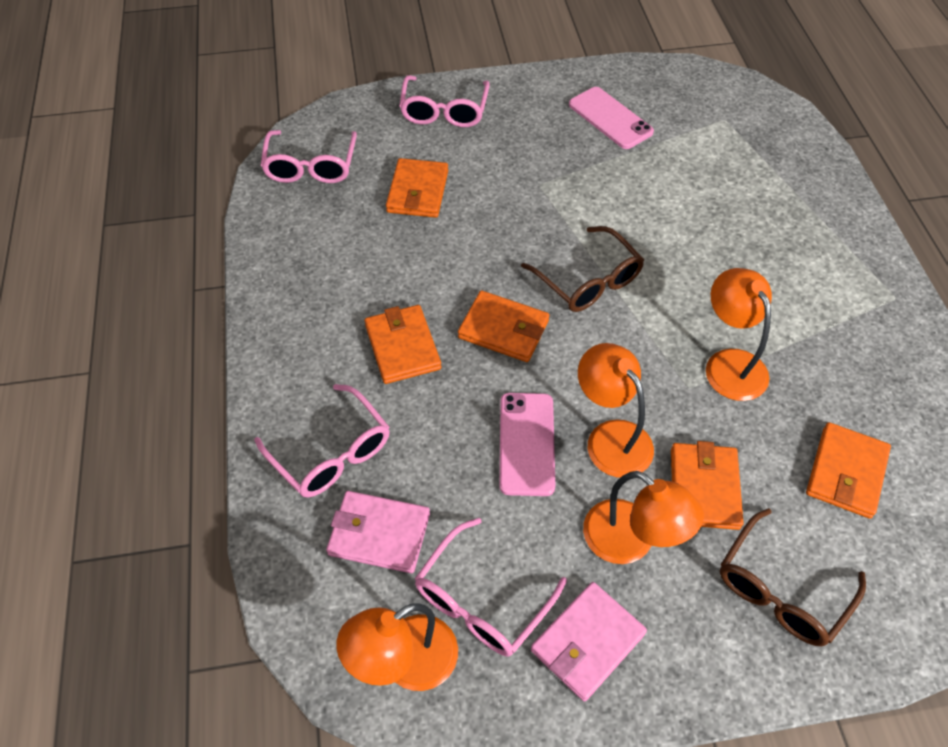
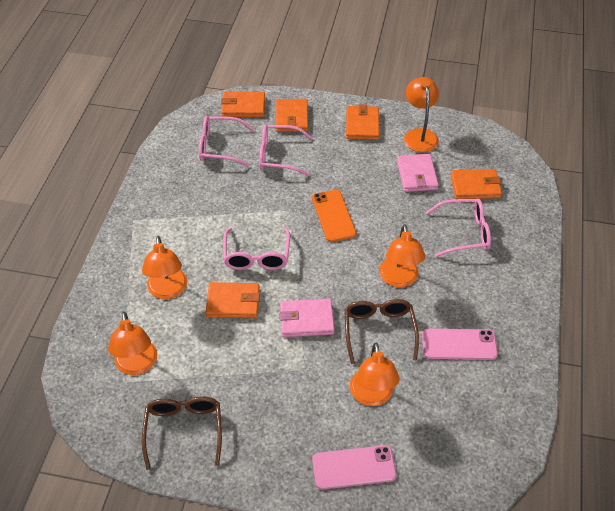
orange lamp: [336,603,458,691] [578,343,654,478] [583,471,704,564] [706,268,772,401] = 4 -> [108,311,157,375] [142,236,187,299] [350,342,400,406] [379,224,425,287] [404,77,439,152] = 5
orange phone: none = 0 -> [312,190,356,242] = 1

